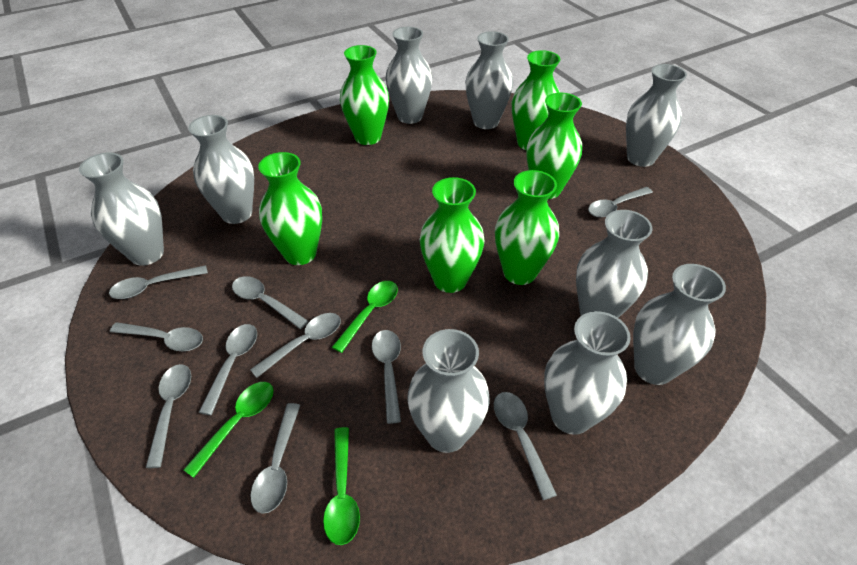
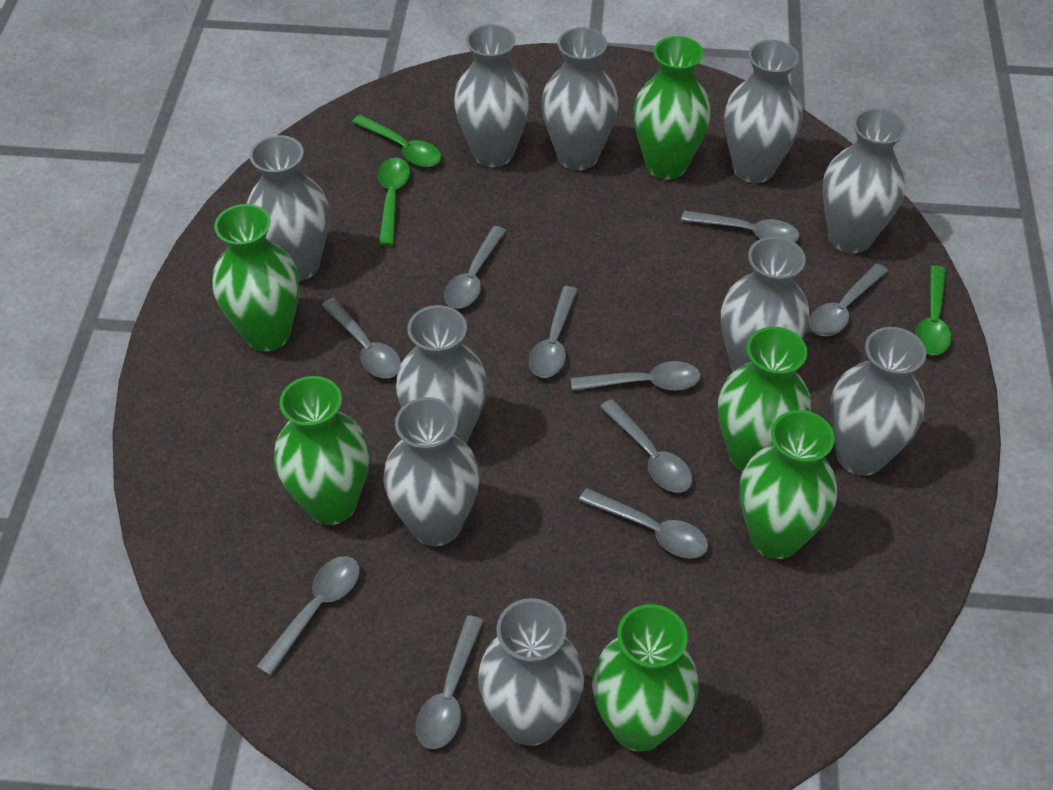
grey vase: [79,152,164,266] [188,115,254,224] [385,27,433,124] [407,329,490,453] [465,31,513,129] [544,311,631,435] [576,210,653,318] [626,64,687,167] [633,264,726,385] = 9 -> [247,135,329,281] [383,397,480,546] [396,305,487,443] [454,24,531,167] [478,598,584,746] [542,27,619,170] [721,237,809,372] [724,40,802,183] [823,108,907,253] [829,327,926,476] = 10

